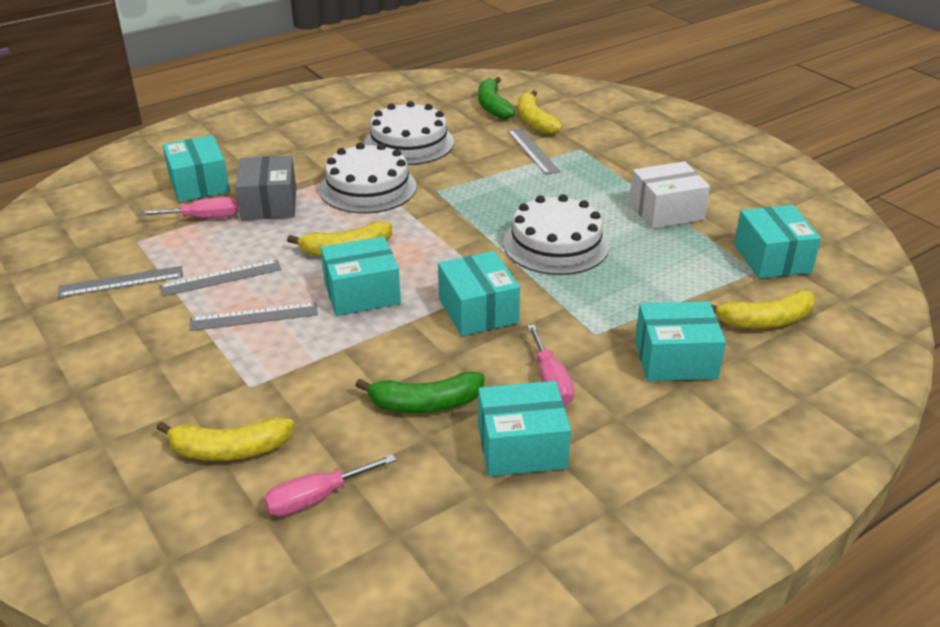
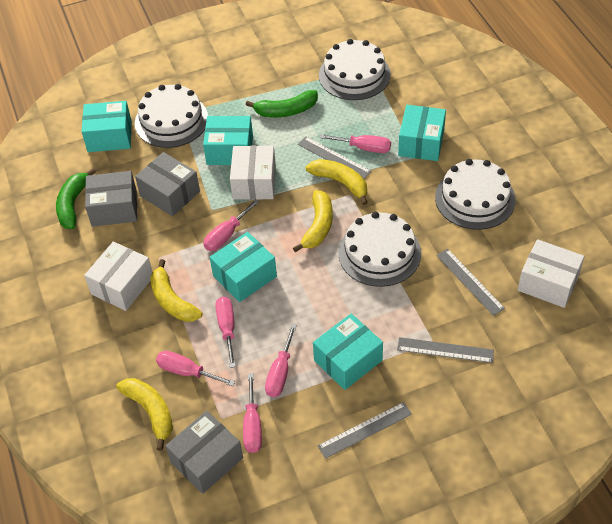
grey box: [235,156,296,220] = 1 -> [85,171,137,227] [135,152,200,216] [166,411,243,494] = 3
pink screwdriver: [139,197,238,218] [264,454,396,516] [527,324,574,406] = 3 -> [156,351,235,386] [204,199,259,251] [215,297,236,368] [243,373,262,453] [265,324,297,397] [320,134,391,153] = 6
turquoise box: [163,135,230,202] [321,236,401,316] [438,251,520,336] [478,381,571,476] [635,301,726,381] [734,205,821,279] = 6 -> [82,101,132,152] [203,116,253,165] [210,232,277,302] [313,314,383,390] [398,105,446,161] = 5
white box: [629,161,710,229] = 1 -> [84,242,152,311] [230,146,276,200] [518,239,584,308] = 3
white cake: [319,143,417,213] [364,101,454,165] [503,194,609,275] = 3 -> [135,84,208,148] [319,39,391,100] [338,212,421,287] [435,159,516,230] = 4

